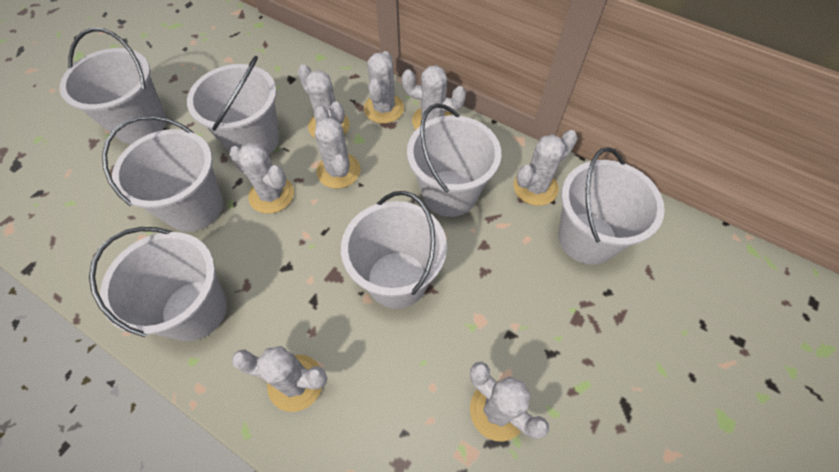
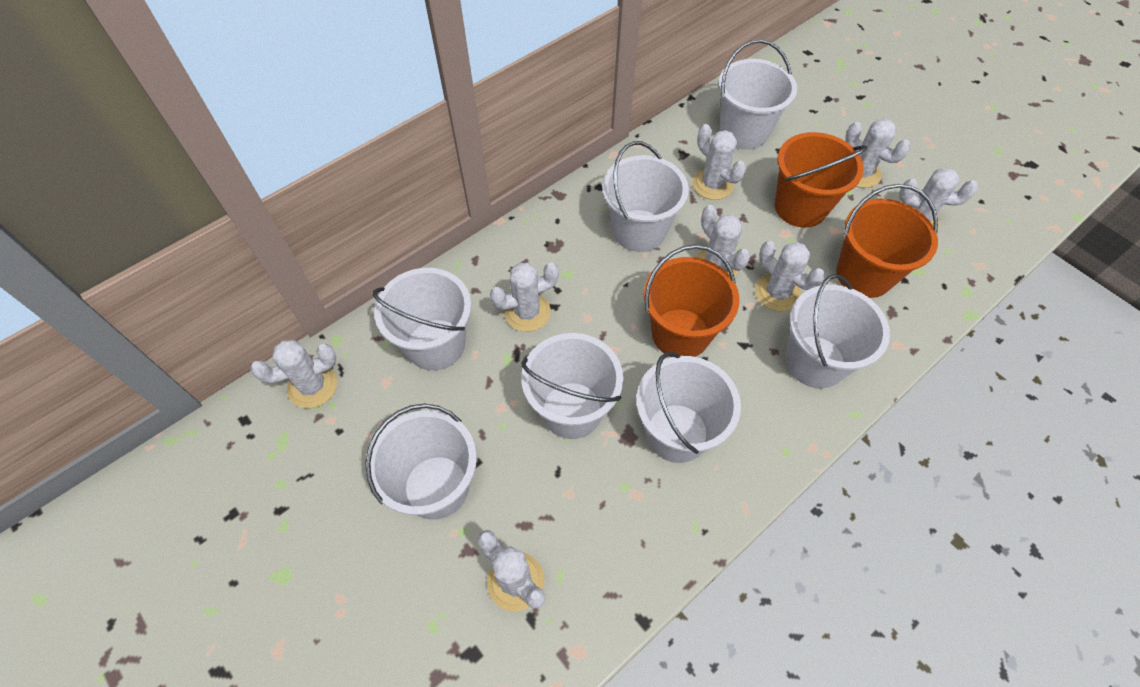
orange bucket: none = 0 -> [644,245,739,357] [775,132,867,228] [836,184,938,298] = 3

